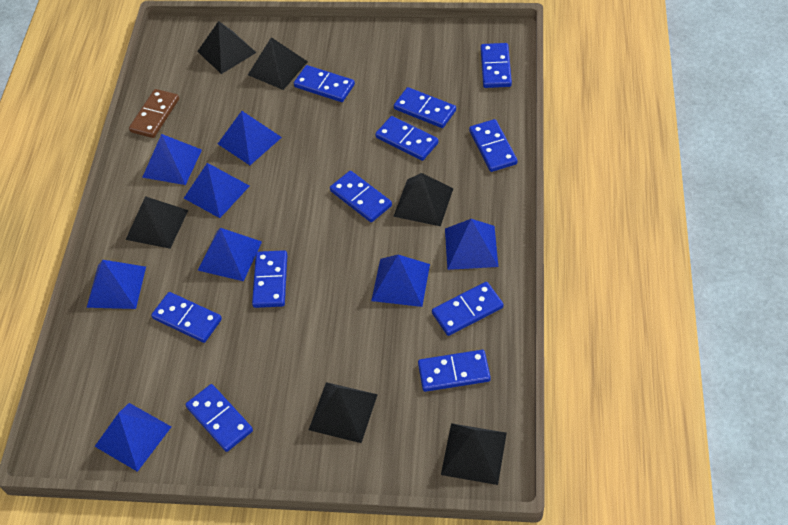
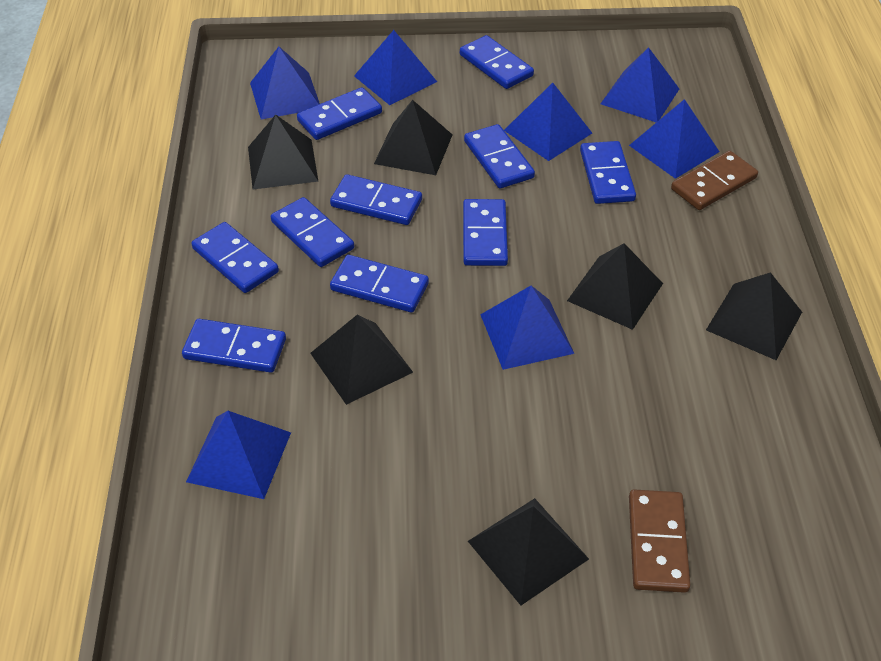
blue domino: [151,292,222,343] [185,384,253,452] [252,250,287,308] [294,65,355,102] [330,171,392,222] [375,116,439,161] [394,87,456,128] [418,350,491,392] [432,282,504,336] [469,119,518,172] [481,43,512,88] = 11 -> [182,319,286,373] [191,222,279,293] [271,197,354,267] [297,87,382,140] [330,174,422,225] [330,255,429,313] [460,35,534,89] [463,199,508,266] [464,124,535,188] [580,141,636,204] = 10
blue pyramid: [87,260,146,309] [95,403,171,472] [142,134,202,185] [184,163,249,218] [198,228,262,281] [218,111,282,165] [371,255,430,307] [445,219,498,270] = 8 -> [186,411,291,499] [250,47,320,120] [354,30,437,105] [480,285,574,370] [504,83,592,161] [600,47,679,122] [629,99,720,179] = 7
brown domino: [129,89,179,138] = 1 -> [629,490,691,593] [671,151,758,210] = 2

